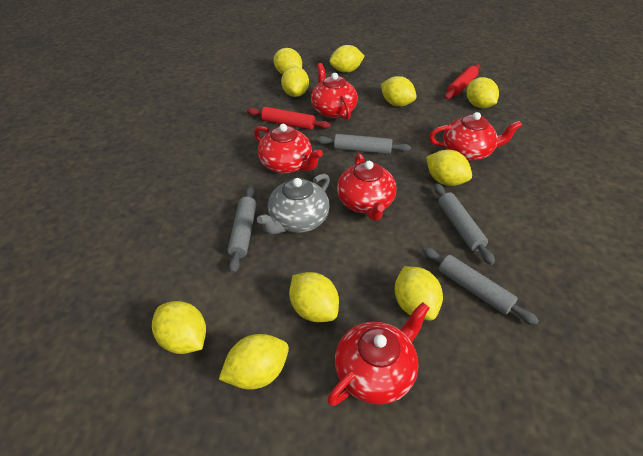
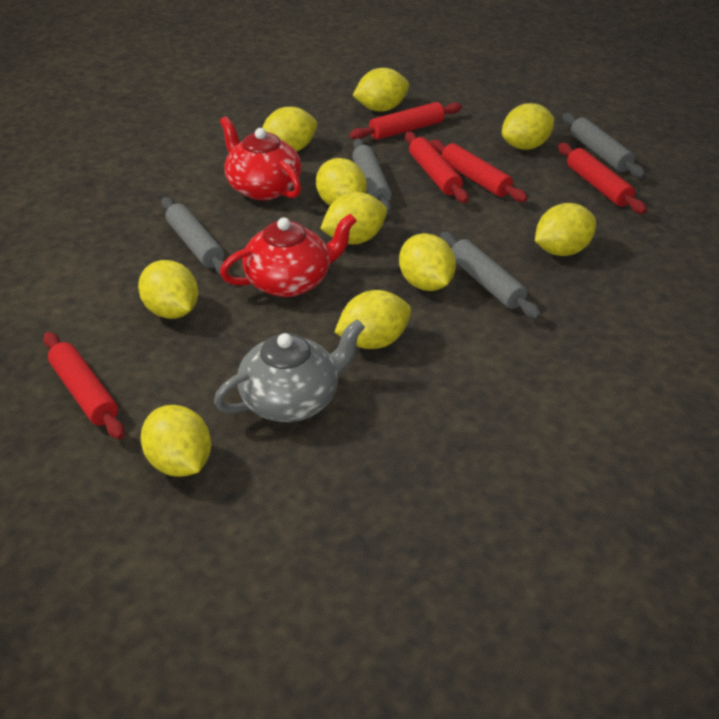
red rolling pin: [247,107,331,130] [444,64,481,99] = 2 -> [43,332,125,439] [350,102,462,140] [405,132,468,203] [429,139,528,202] [558,143,647,214] = 5
red teapot: [254,124,323,174] [311,63,358,120] [327,302,430,406] [337,153,397,221] [429,112,522,161] = 5 -> [220,116,302,200] [220,213,357,297] = 2

